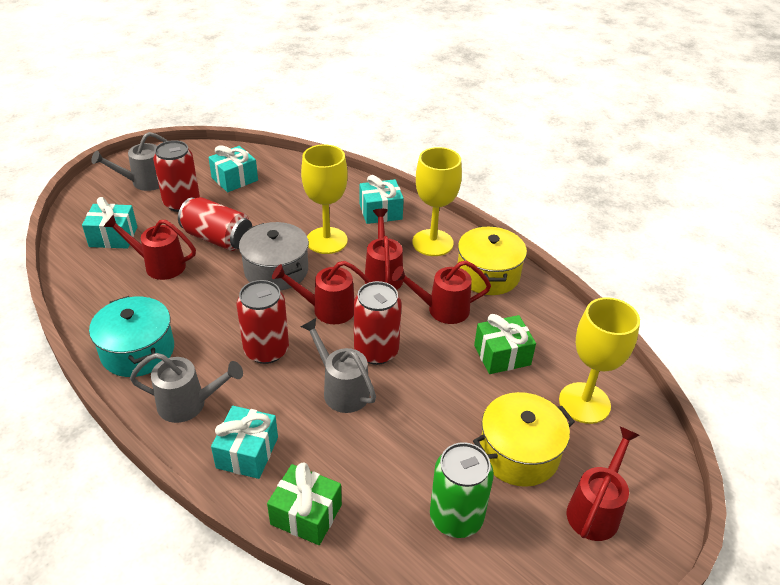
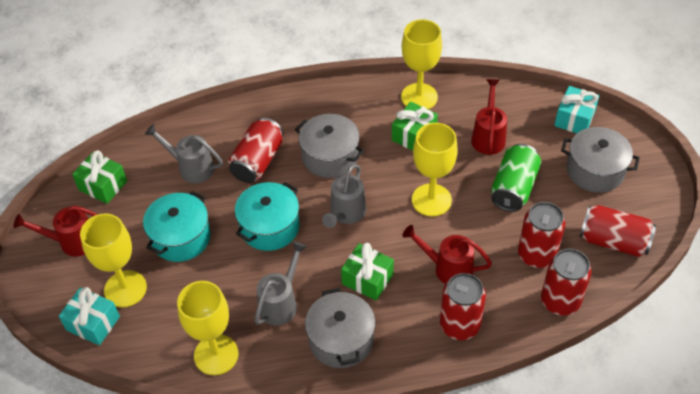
green gift: [267,463,342,545] [474,314,536,374] = 2 -> [72,150,127,204] [341,243,394,301] [392,102,438,150] = 3
grey pot: [239,222,309,291] = 1 -> [295,114,364,178] [305,288,376,368] [561,127,640,193] = 3
red can: [153,140,200,212] [178,197,252,251] [237,280,289,364] [354,281,402,365] = 4 -> [228,117,283,183] [440,273,486,340] [518,202,566,268] [541,249,592,316] [580,205,656,257] = 5
red watering can: [103,215,196,280] [272,261,371,324] [365,209,403,290] [392,260,491,324] [567,427,640,541] = 5 -> [13,206,98,257] [402,225,492,284] [471,79,507,155] = 3
turquoise gift: [82,197,137,249] [208,145,258,192] [211,406,278,479] [360,175,404,224] = 4 -> [59,287,120,345] [554,86,599,133] = 2
turquoise pot: [89,296,174,377] = 1 -> [143,191,211,262] [235,182,299,251] = 2
yellow goblet: [301,144,348,254] [412,147,462,256] [559,297,640,424] = 3 -> [80,213,147,308] [177,281,239,375] [401,19,442,109] [412,123,458,216] = 4
yellow pot: [458,226,527,295] [473,392,575,487] = 2 -> none = 0

